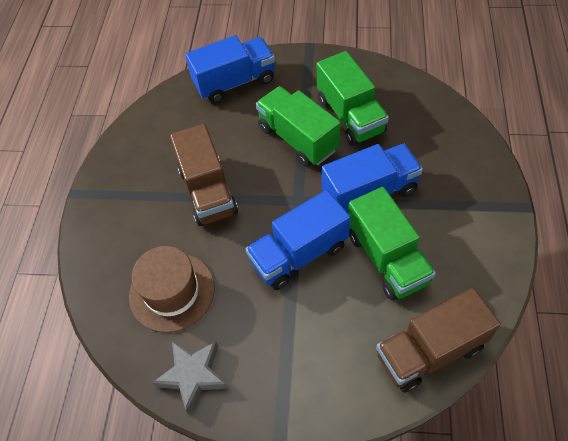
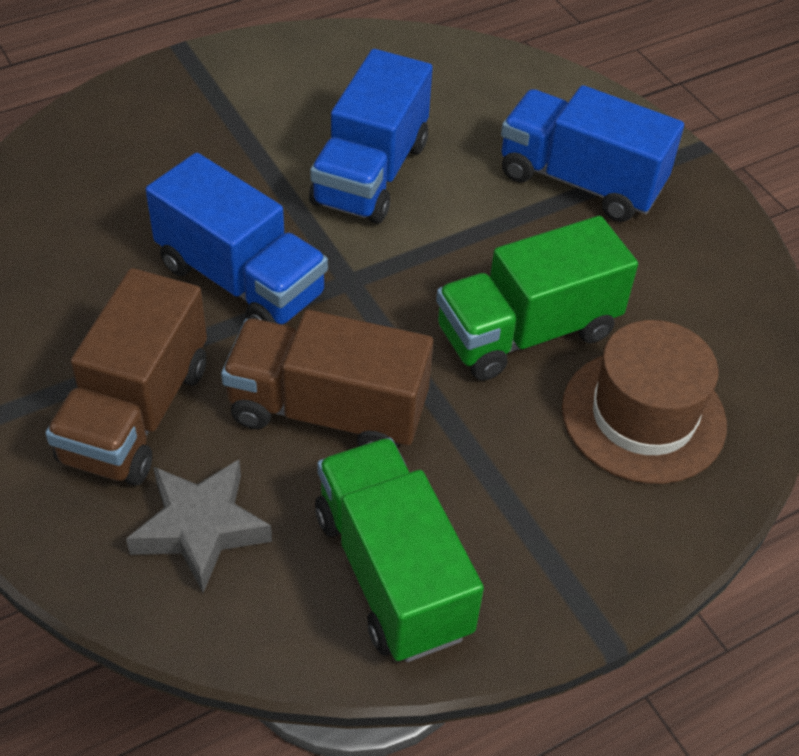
green truck: [256,86,340,167] [317,51,389,146] [348,187,436,301] = 3 -> [315,438,484,662] [436,216,638,381] = 2

